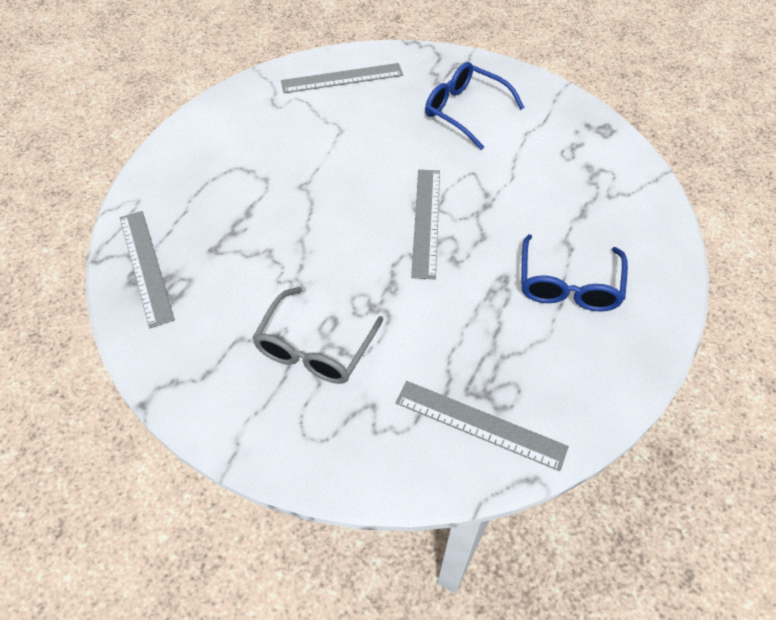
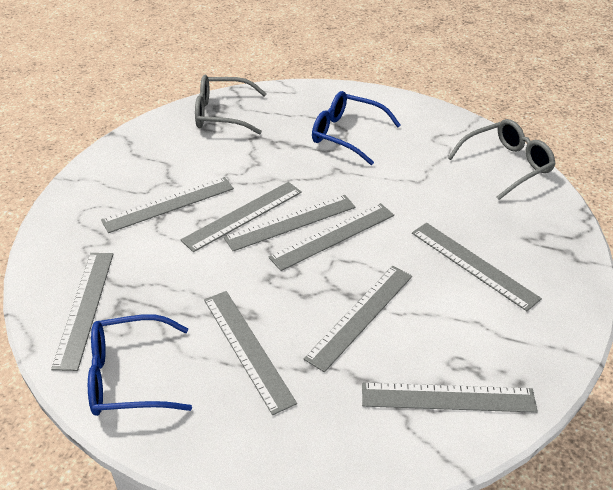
grey glasses: [252,287,383,384] = 1 -> [195,75,267,134] [448,119,555,200] = 2
grey ruler: [120,211,175,328] [281,63,403,93] [395,381,569,471] [411,170,440,279] = 4 -> [51,253,113,371] [101,177,234,233] [181,182,302,252] [204,291,297,415] [224,195,356,251] [268,203,394,271] [303,266,412,372] [362,383,538,413] [412,223,542,311] = 9

